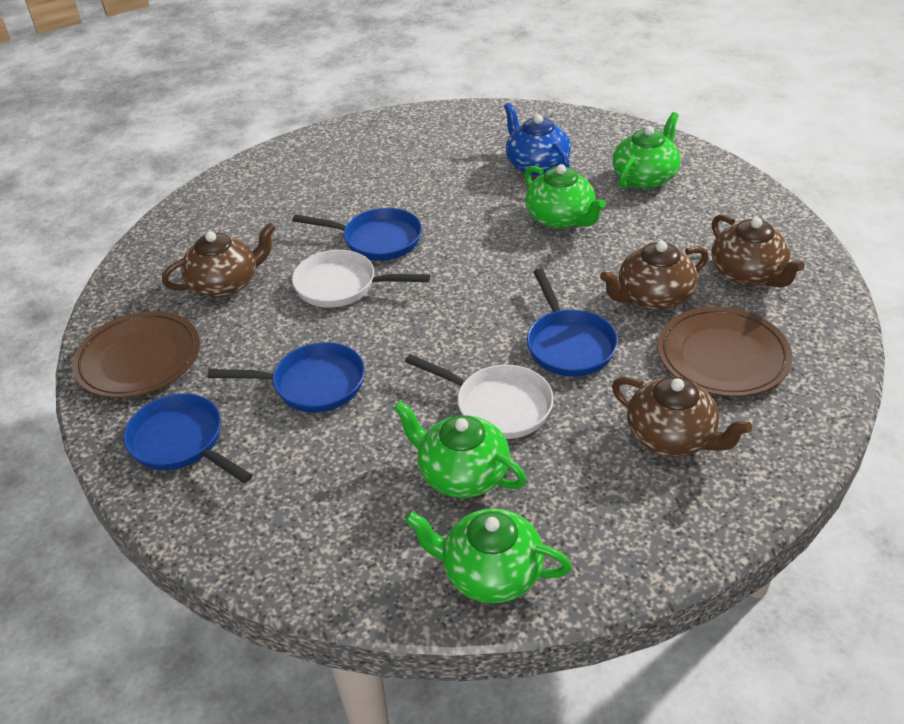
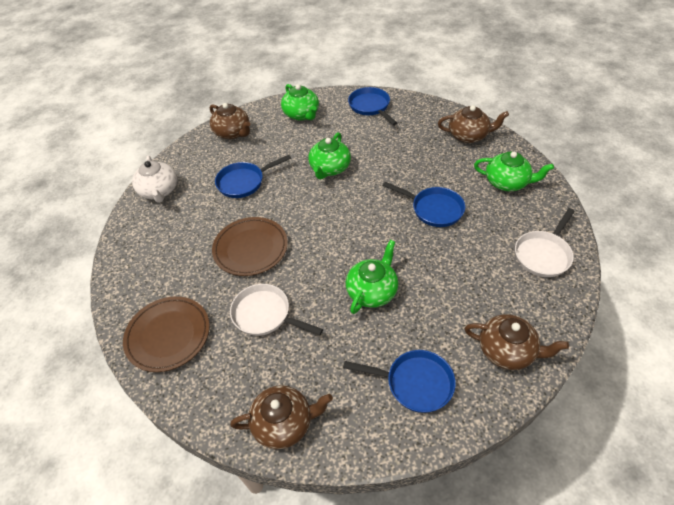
blue teapot: [504,103,571,176] = 1 -> none = 0
white teapot: none = 0 -> [132,155,177,203] = 1

